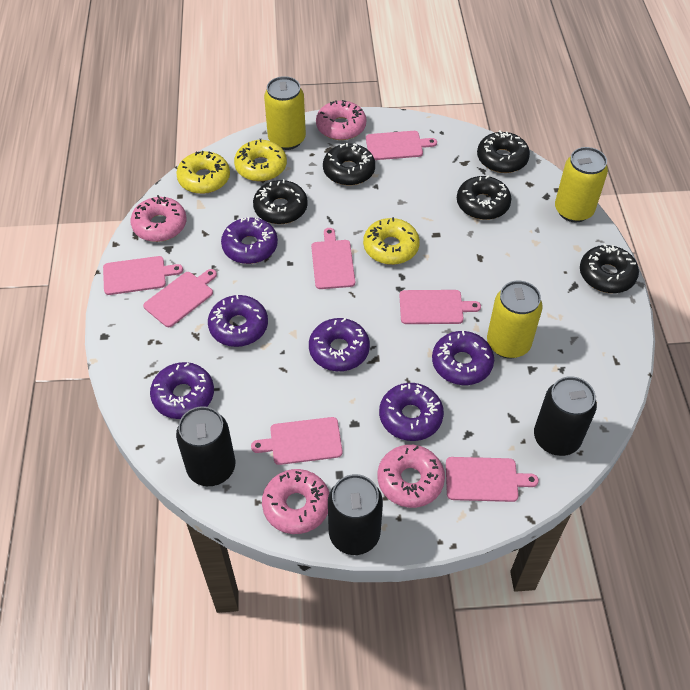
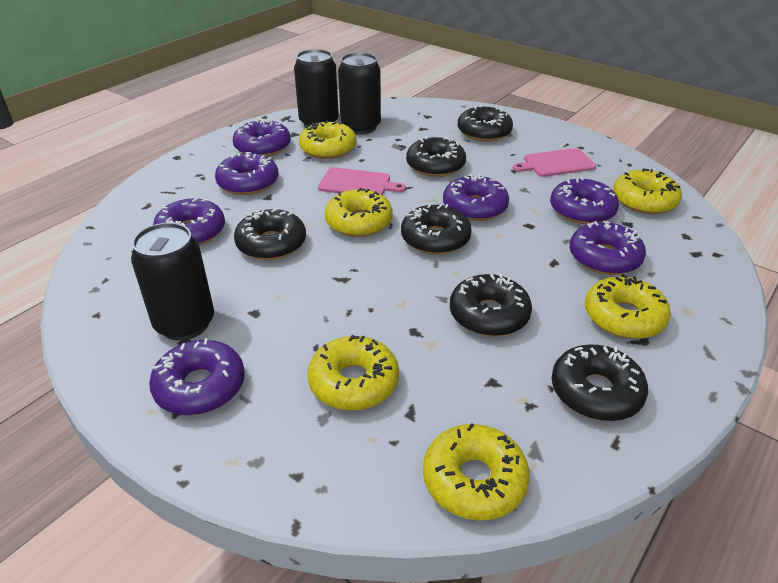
black donut: [253,179,308,224] [323,143,375,185] [457,175,511,220] [477,130,530,173] [580,244,639,293] = 5 -> [234,209,306,260] [401,204,472,255] [406,136,466,177] [450,273,532,337] [458,105,513,142] [552,345,648,421] = 6
pink cutting board: [103,256,183,295] [143,269,217,327] [251,417,342,465] [311,228,355,289] [366,131,437,160] [400,290,481,324] [446,457,539,502] = 7 -> [318,167,406,195] [513,148,596,177] = 2
pink donut: [131,195,187,242] [262,469,329,534] [316,100,366,140] [377,445,445,508] = 4 -> none = 0
purple donut: [150,362,214,419] [208,295,268,347] [221,217,278,264] [309,318,370,371] [379,383,444,441] [432,331,494,385] = 6 -> [149,338,245,416] [153,198,225,245] [215,152,278,195] [233,118,291,157] [443,174,509,221] [550,177,619,224] [569,221,646,275] = 7
yellow can: [264,76,306,150] [487,281,543,359] [555,147,608,222] = 3 -> none = 0
yellow donut: [176,151,230,194] [234,139,287,181] [363,217,420,265] = 3 -> [299,120,356,159] [308,335,399,411] [325,188,393,237] [423,423,530,521] [585,274,671,339] [613,168,682,214] = 6

